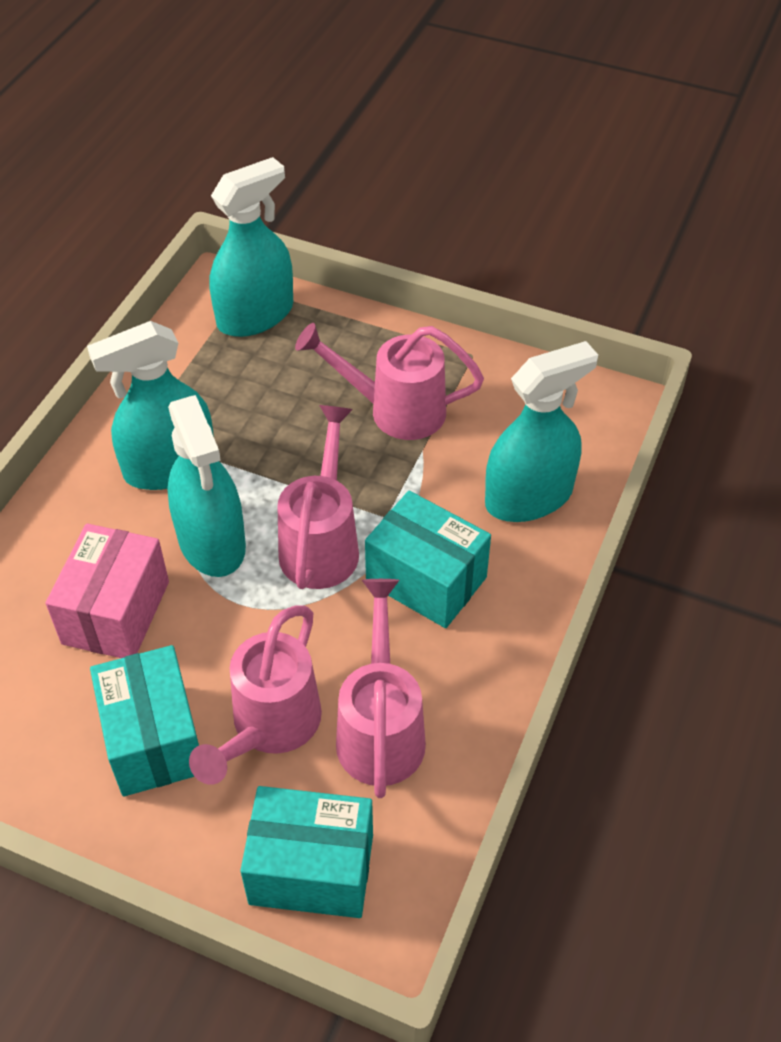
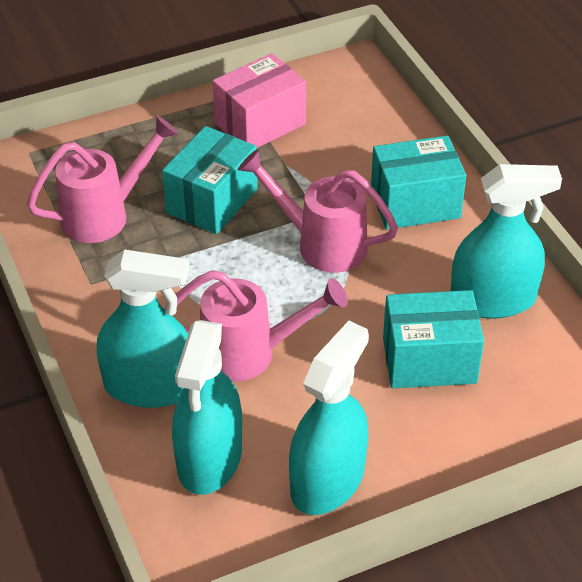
pink watering can: [189,605,322,785] [277,405,359,589] [295,323,484,440] [336,579,426,798] = 4 -> [27,116,179,243] [165,270,348,382] [238,149,398,273] = 3

